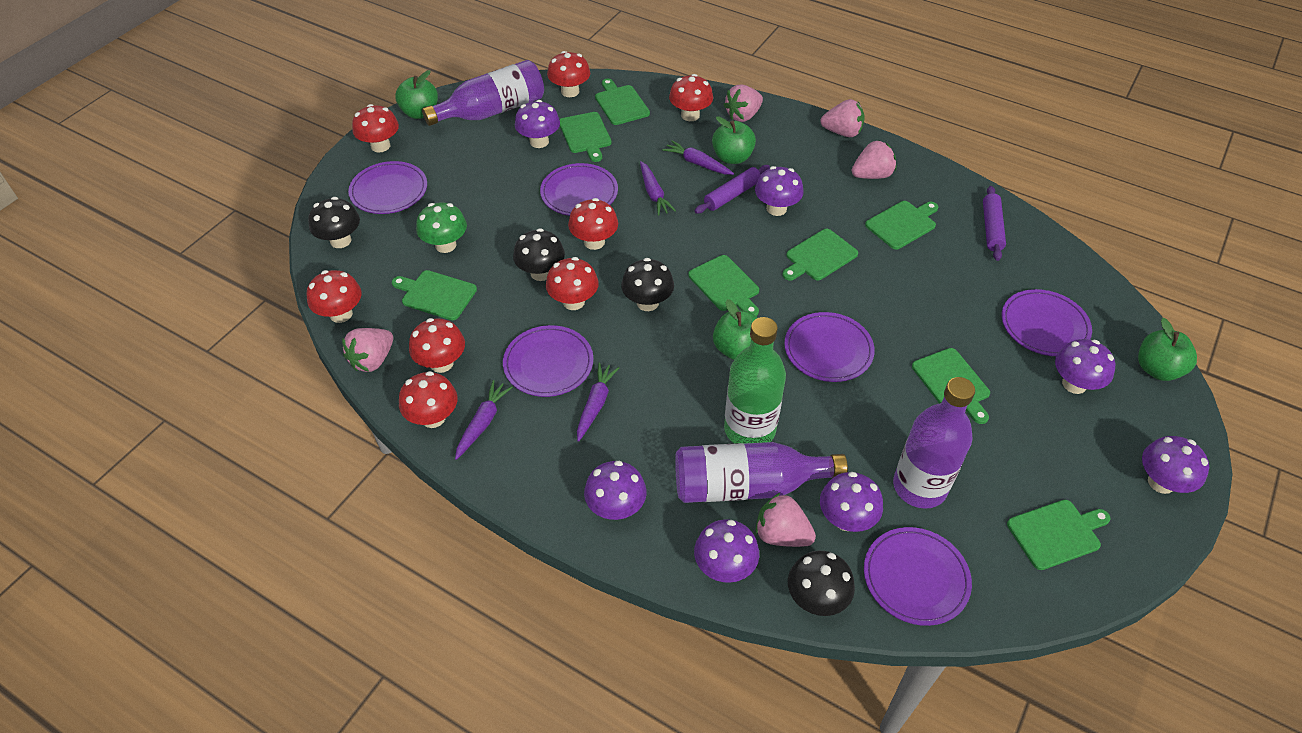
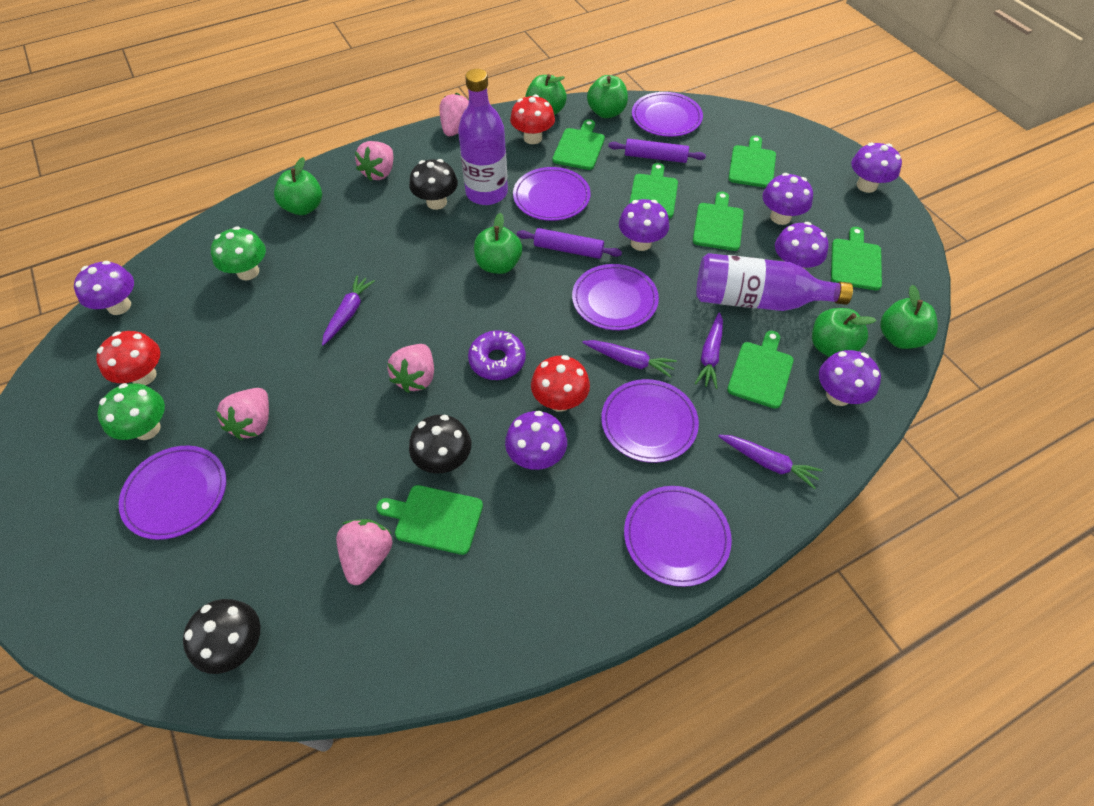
black mushroom: [308,197,360,248] [513,228,565,281] [621,258,674,311] [788,551,855,616] = 4 -> [183,599,260,674] [409,159,458,210] [409,415,471,473] = 3
green apple: [395,70,438,119] [712,116,756,164] [713,299,757,360] [1138,318,1197,381] = 4 -> [274,157,322,215] [474,213,522,274] [525,74,567,115] [587,75,628,118] [812,308,876,357] [880,285,938,349] = 6
green bottle: [724,317,786,444] = 1 -> none = 0
green cutting board: [392,270,477,320] [560,112,612,162] [595,79,650,125] [688,255,759,316] [782,229,858,281] [865,201,938,250] [912,348,990,424] [1007,500,1110,570] = 8 -> [376,485,483,555] [552,119,605,170] [629,163,678,218] [693,192,744,251] [727,331,794,409] [728,136,776,188] [831,227,882,291] = 7
green mushroom: [416,203,467,253] = 1 -> [97,383,165,440] [211,226,266,280] = 2
purple bottle: [422,60,544,126] [675,442,848,503] [893,377,975,509] = 3 -> [458,69,508,205] [696,253,853,311] = 2
purple donut: none = 0 -> [468,331,526,380] = 1
red mushroom: [306,270,362,323] [352,104,399,153] [399,371,458,428] [409,318,465,373] [546,257,599,310] [547,51,590,97] [568,198,618,250] [669,74,713,121] = 8 -> [96,331,160,385] [510,95,555,144] [531,355,590,412] = 3

